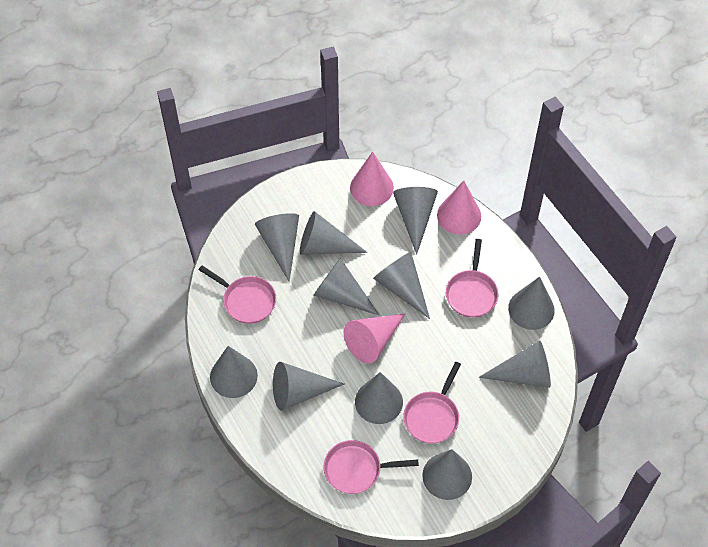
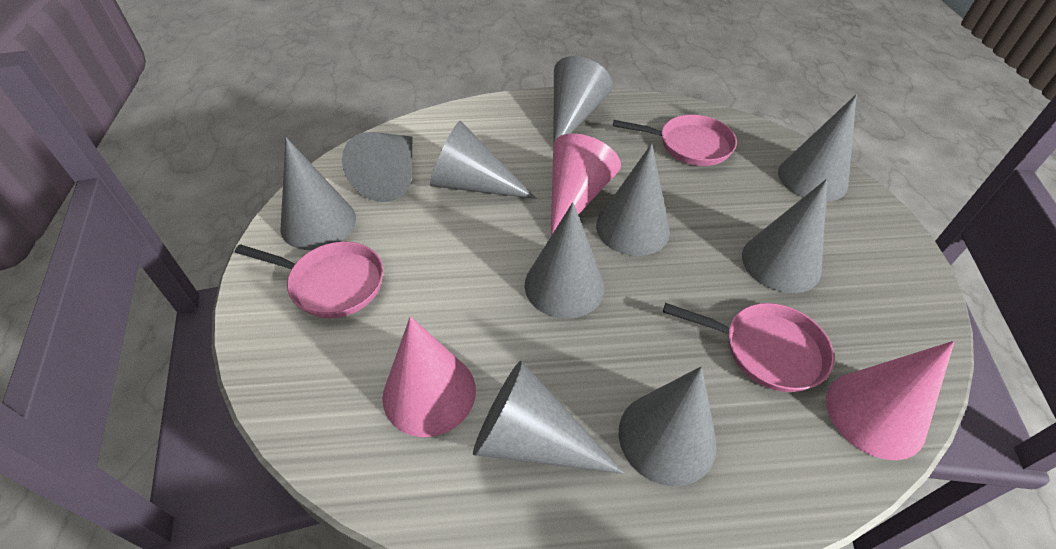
grey cone: [210,346,258,398] [255,213,299,282] [273,362,345,410] [300,211,368,254] [313,258,380,316] [355,372,403,424] [373,252,430,319] [393,187,438,255] [422,449,472,500] [478,340,551,388] [508,276,555,330] = 11 -> [280,137,356,250] [342,132,412,202] [430,121,536,199] [473,361,624,474] [524,202,605,319] [554,56,613,141] [596,144,670,256] [619,366,717,486] [742,179,827,293] [778,94,857,202] = 10
pink pan: [199,266,276,324] [323,440,419,494] [404,362,461,444] [446,239,498,318] = 4 -> [235,242,383,318] [613,115,737,166] [663,303,834,392] = 3

